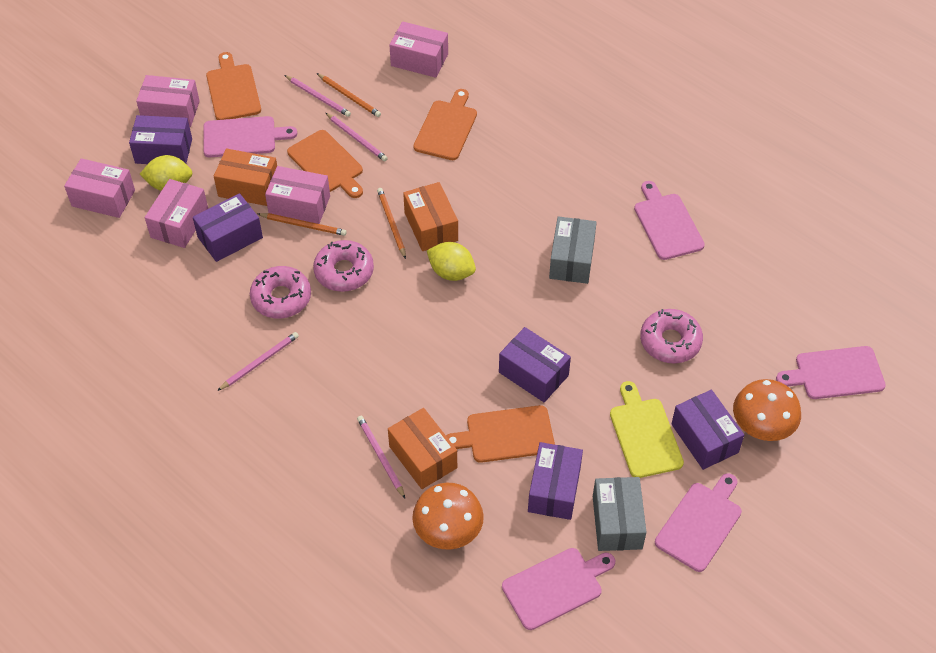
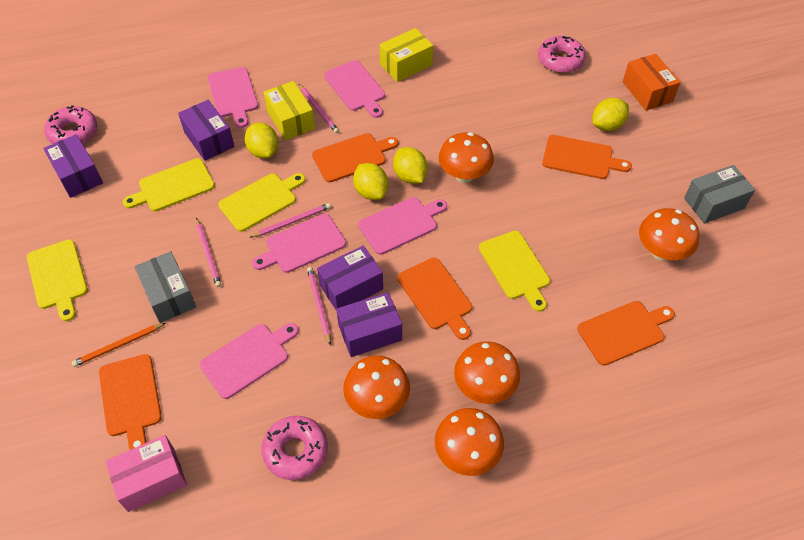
orange box: [214,149,277,206] [388,408,457,489] [403,182,458,251] = 3 -> [623,54,680,111] = 1
orange cutting board: [206,52,261,120] [287,130,363,198] [414,89,477,160] [446,405,555,463] = 4 -> [99,354,162,450] [312,133,398,182] [398,257,472,340] [542,135,632,179] [577,301,675,366] = 5
orange mushroom: [412,483,484,550] [733,379,801,441] = 2 -> [343,355,410,419] [435,408,504,476] [439,132,494,183] [454,341,520,404] [639,208,700,261] = 5
orange pencil: [258,213,347,236] [317,73,381,117] [377,188,406,259] = 3 -> [72,323,166,367] = 1
pink box: [64,158,135,218] [136,75,200,127] [145,179,208,248] [265,166,330,224] [390,21,448,78] = 5 -> [105,435,187,512] = 1
purple box: [129,115,192,164] [193,193,263,262] [499,327,571,402] [528,442,583,520] [672,390,744,470] = 5 -> [43,134,103,198] [178,100,235,161] [317,245,383,311] [336,292,402,357] = 4
yellow box: none = 0 -> [264,81,315,140] [380,28,433,82] = 2
yellow cutting board: [610,381,684,478] = 1 -> [27,239,88,321] [123,158,215,212] [218,173,305,232] [479,231,550,312] = 4
yellow lemon: [140,155,192,191] [427,242,476,281] = 2 -> [245,123,278,158] [353,163,388,200] [393,147,428,184] [592,98,629,131] = 4

